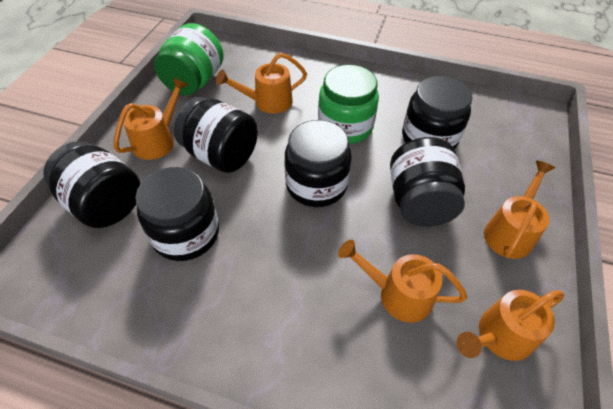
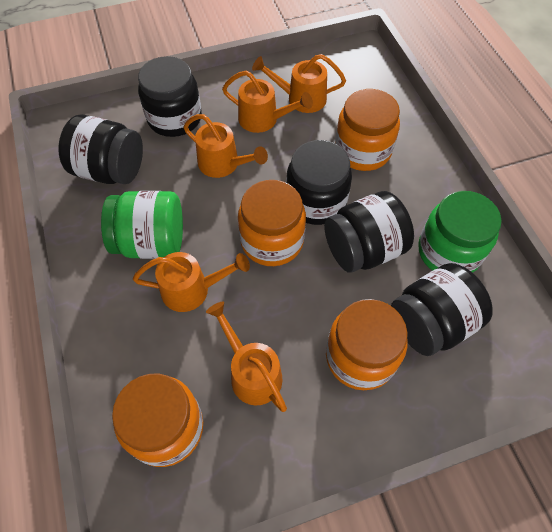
black jar: [43,141,140,228] [135,167,219,261] [174,97,258,173] [285,120,352,207] [390,137,465,227] [402,76,472,149] = 6 -> [58,114,143,184] [138,56,202,137] [286,140,352,225] [324,191,414,273] [391,263,493,356] = 5
orange jar: none = 0 -> [112,374,203,467] [238,180,306,266] [326,299,408,390] [335,89,400,171] = 4

